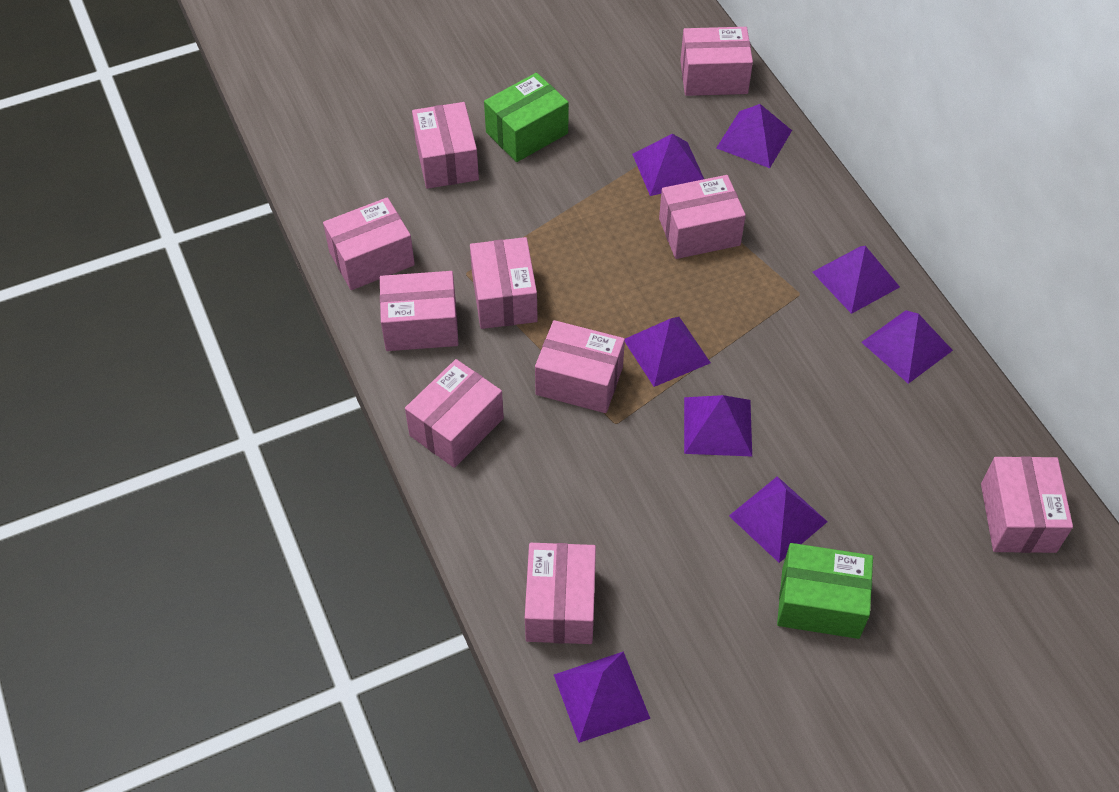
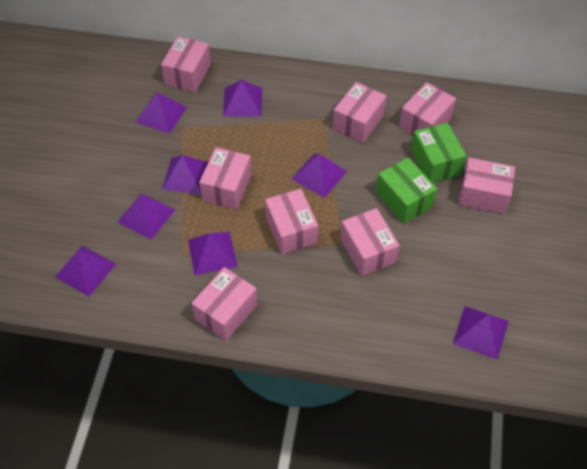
pink box: [323,197,415,290] [380,271,459,351] [405,359,504,468] [412,102,479,189] [470,237,538,329] [525,543,596,644] [535,320,625,413] [659,175,746,259] [680,27,753,96] [981,456,1073,553] = 10 -> [161,36,211,92] [191,267,258,341] [199,147,252,210] [265,189,318,254] [333,82,387,143] [340,208,400,276] [399,82,456,135] [458,158,515,214] = 8

